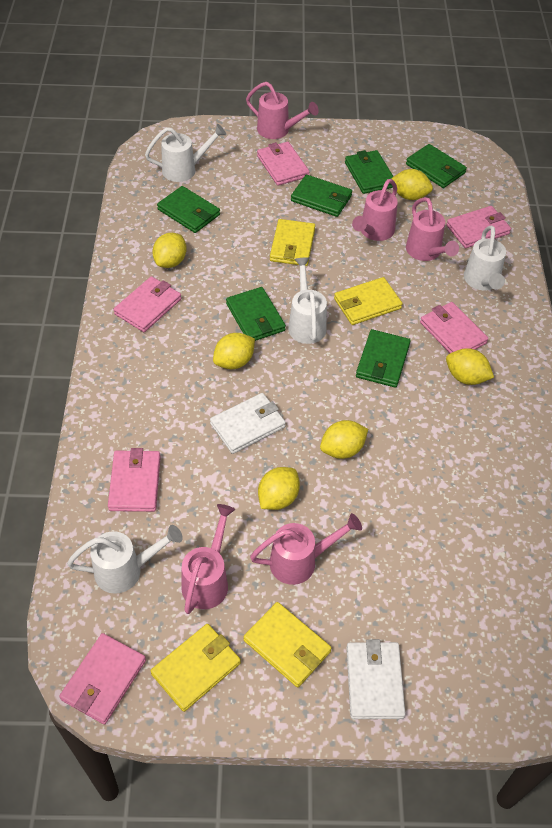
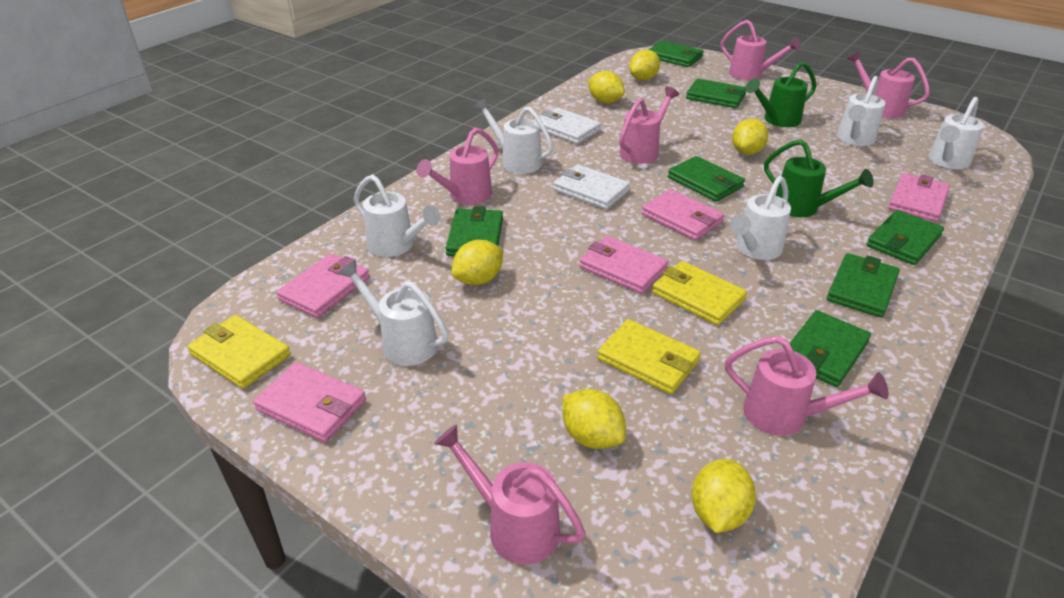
green wallet: [157,186,220,233] [226,287,286,341] [291,174,352,217] [345,150,394,194] [356,329,411,388] [406,144,467,188] = 6 -> [446,206,503,256] [648,41,704,67] [668,156,745,202] [686,78,746,108] [790,310,871,387] [827,253,900,318] [866,210,944,265] = 7
green watering can: none = 0 -> [746,61,816,127] [764,139,874,217] = 2
pink wallet: [59,633,146,724] [108,448,161,512] [114,276,181,332] [257,142,309,186] [420,302,488,353] [446,206,511,248] = 6 -> [253,362,366,442] [277,253,370,318] [579,236,669,294] [642,189,724,240] [888,173,950,222] = 5
pink watering can: [182,504,235,614] [246,82,319,139] [250,513,362,585] [352,179,398,241] [406,197,459,261] = 5 -> [417,127,499,204] [434,424,585,565] [619,87,679,164] [721,20,801,80] [725,336,888,436] [846,50,930,118] = 6
white watering can: [67,525,183,594] [145,124,226,182] [288,257,327,344] [464,226,506,291] = 4 -> [338,260,448,366] [354,174,441,257] [473,98,553,174] [730,176,791,260] [837,76,885,146] [928,97,984,169] = 6
yellow wallet: [151,624,241,712] [244,602,332,687] [270,219,315,266] [334,277,402,325] = 4 -> [187,315,291,389] [597,319,701,394] [652,261,747,325] = 3

